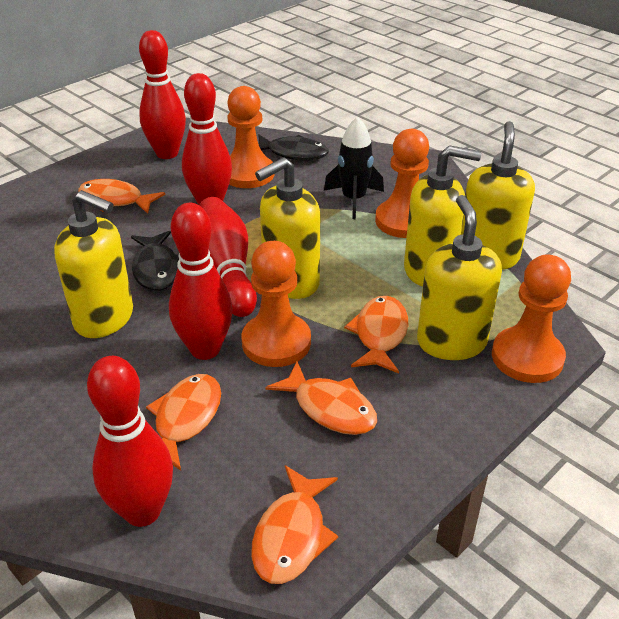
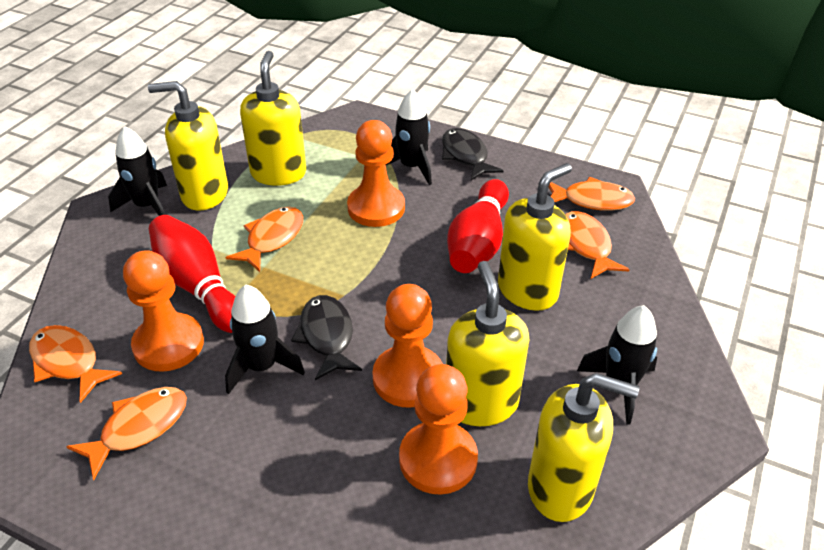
black rocket: [324,116,384,219] = 1 -> [108,126,167,216] [225,285,305,394] [385,89,432,185] [577,305,657,424] = 4
red bowling pin: [87,356,173,527] [139,30,186,159] [169,203,233,360] [182,73,232,205] [200,197,257,317] = 5 -> [149,215,235,333] [447,179,509,273] = 2

